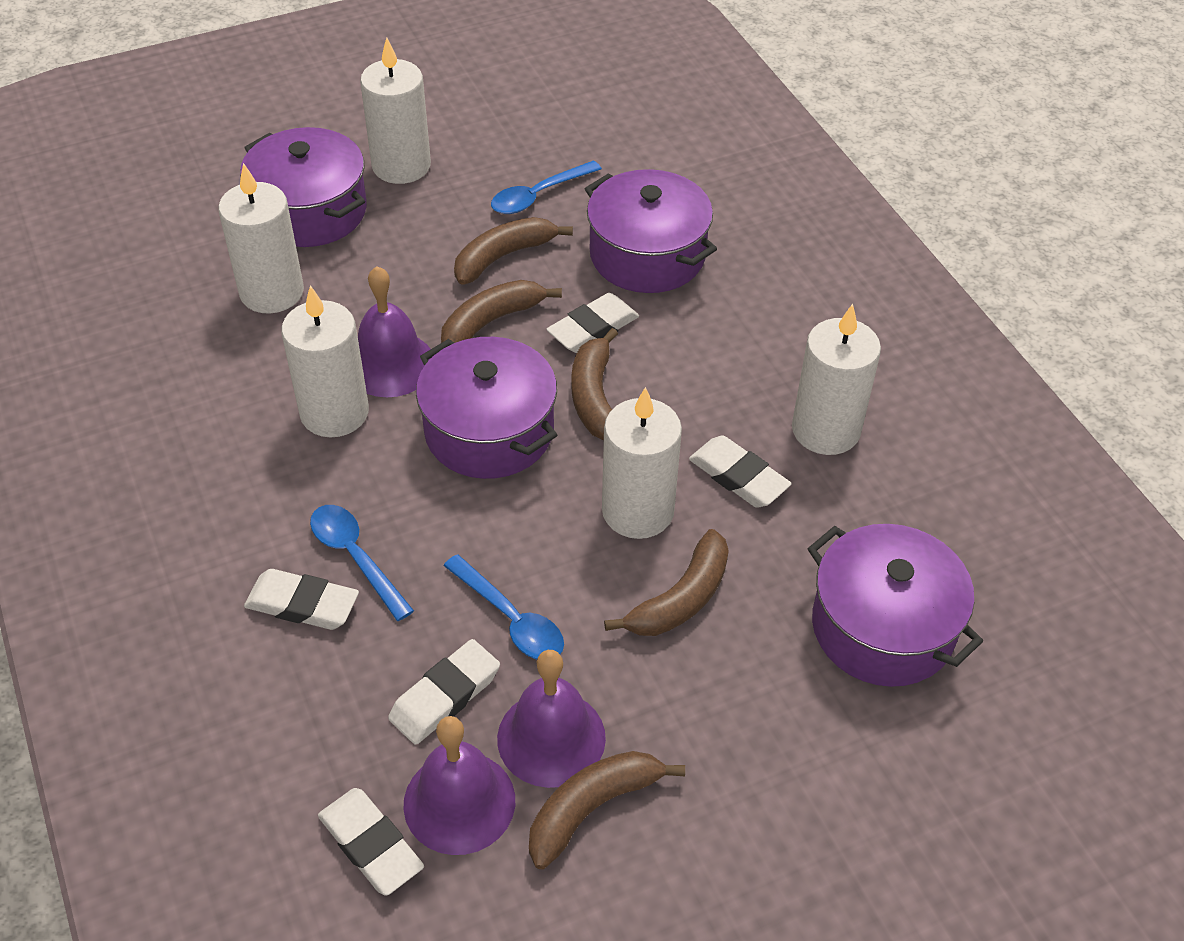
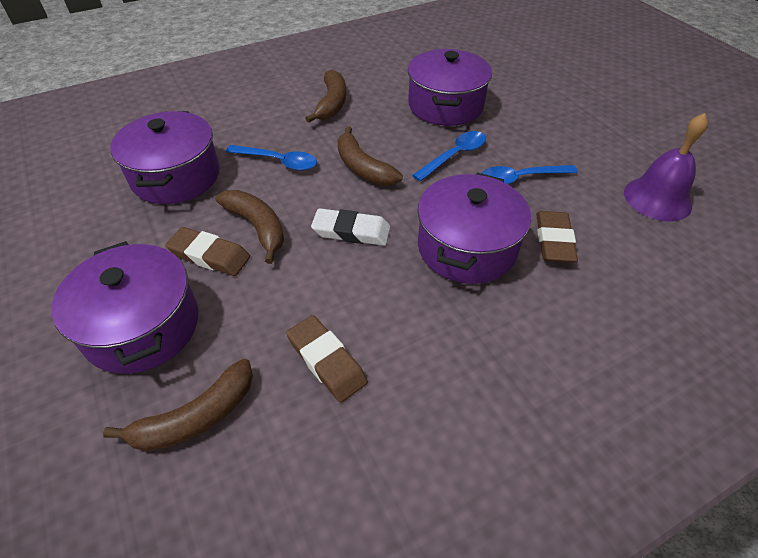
brown banana: [441,280,562,343] [454,217,573,285] [529,751,685,869] [571,328,618,440] [604,529,729,636] = 5 -> [103,359,253,452] [215,190,284,264] [305,70,346,123] [337,126,403,186] = 4
brown eraser: none = 0 -> [165,227,250,276] [286,315,368,402] [536,211,578,263] = 3
purple bell: [358,266,431,397] [403,716,515,855] [497,650,606,788] = 3 -> [624,113,708,222] = 1
white candle: [218,163,304,314] [281,285,369,437] [360,38,431,184] [602,387,682,539] [792,304,881,455] = 5 -> none = 0
white eraser: [244,569,359,630] [318,788,424,896] [388,639,500,745] [547,293,639,353] [689,435,792,508] = 5 -> [311,208,391,246] = 1

